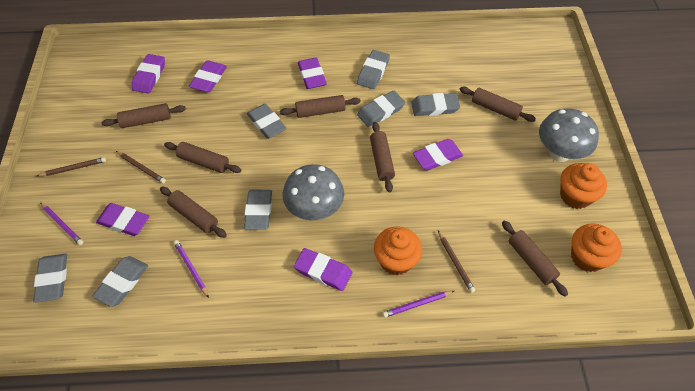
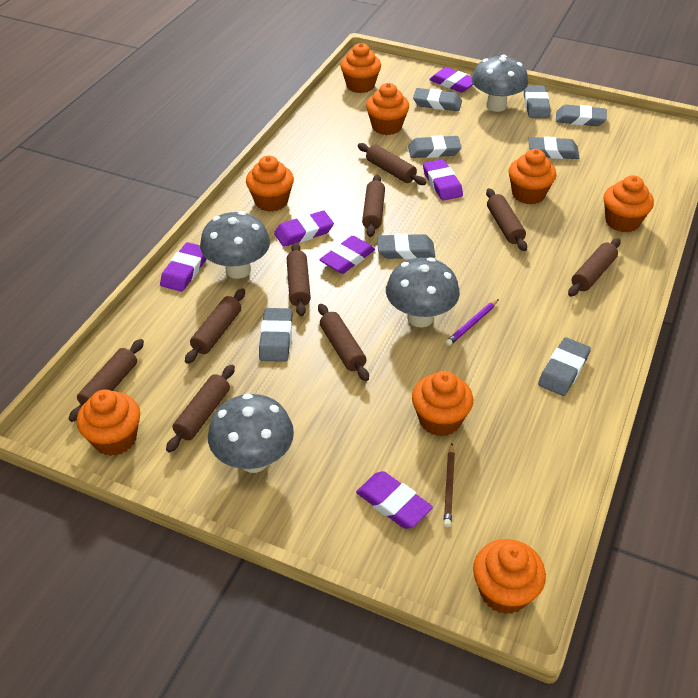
brown pencil: [37,157,106,176] [116,151,166,183] [438,231,475,293] = 3 -> [444,443,455,527] = 1
brown rolling pin: [101,103,186,128] [160,187,227,238] [164,142,241,173] [280,95,361,118] [370,122,395,192] [459,87,536,122] [502,221,568,297] = 7 -> [69,339,144,422] [166,365,235,453] [185,289,245,364] [287,242,311,316] [318,304,369,381] [358,143,426,185] [362,175,385,237] [486,188,527,251] [568,238,621,297] = 9
grey eraser: [33,254,67,303] [92,256,148,307] [244,190,272,230] [247,104,287,139] [357,50,390,89] [357,91,405,127] [411,93,460,116] = 7 -> [259,308,292,362] [377,233,435,259] [408,135,462,158] [413,88,462,111] [524,85,551,118] [528,136,579,159] [538,337,591,396] [556,105,607,126] = 8
grey mushroom: [282,164,344,221] [539,108,599,162] = 2 -> [200,211,270,279] [208,393,294,473] [386,257,460,327] [472,55,528,112] = 4
orange cupcake: [374,227,422,275] [560,163,607,209] [571,223,622,272] = 3 -> [77,390,140,456] [246,156,294,212] [340,43,381,93] [366,83,409,135] [412,371,473,436] [473,539,546,614] [508,149,557,204] [604,175,654,232] = 8
purple pencil: [40,202,83,245] [174,240,209,298] [383,291,454,318] = 3 -> [445,299,499,346] = 1

